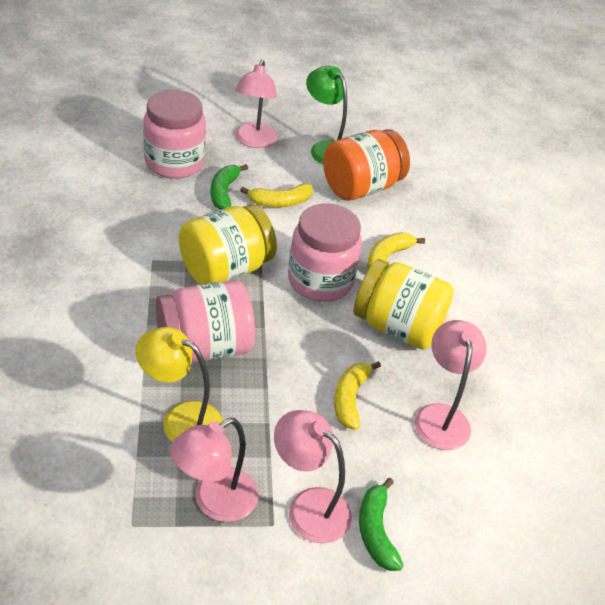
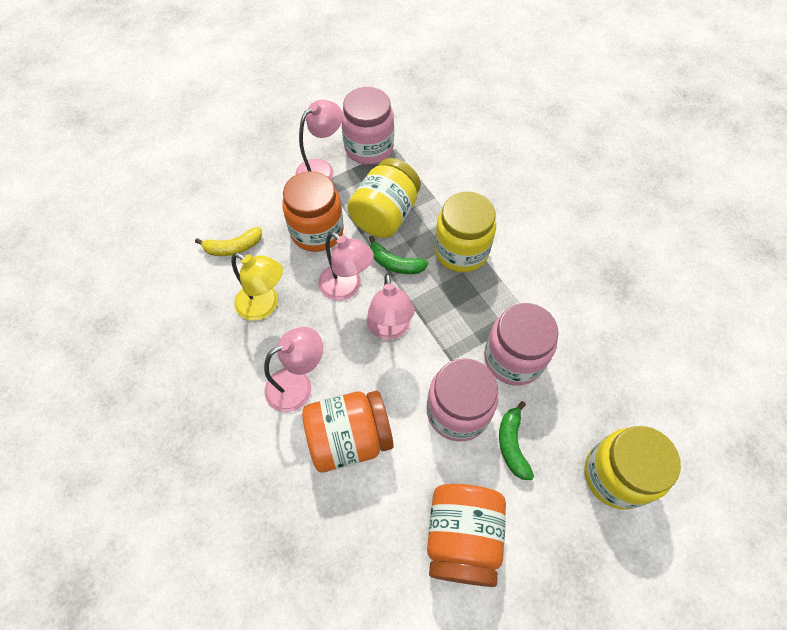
green lamp: [306,66,347,164] = 1 -> none = 0
orange jar: [323,129,410,201] = 1 -> [282,171,344,252] [302,390,394,472] [427,484,506,587] = 3
yellow banana: [240,183,313,207] [334,361,381,430] [367,232,425,269] = 3 -> [195,227,262,256] = 1
yellow jar: [179,204,277,285] [354,259,454,349] = 2 -> [347,158,421,238] [434,192,496,272] [584,426,681,510] = 3

